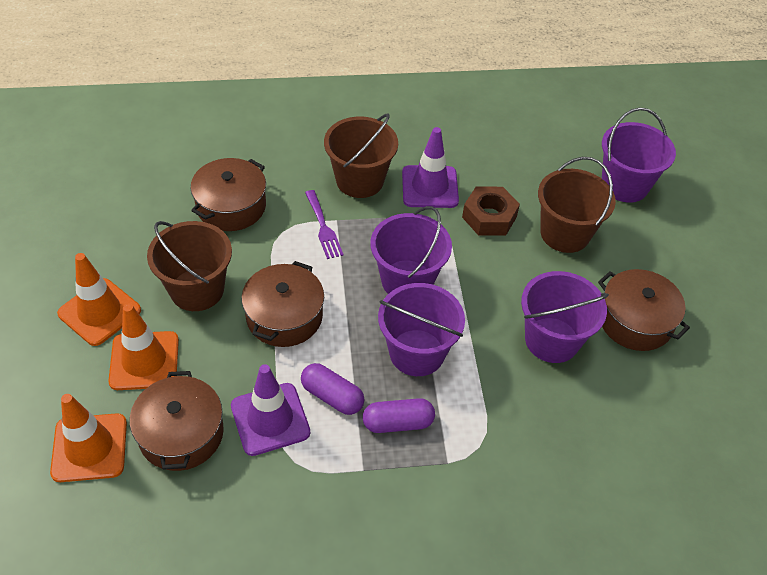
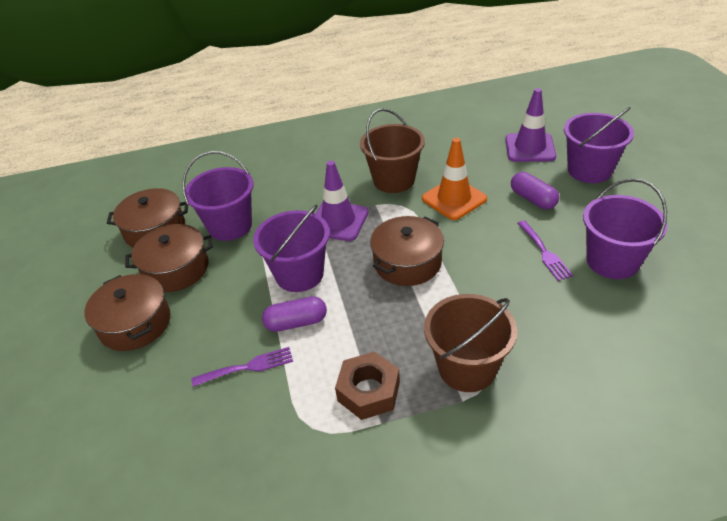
brown bucket: [147,221,232,311] [324,114,398,198] [538,157,616,253] = 3 -> [360,108,425,193] [424,294,517,392] = 2
orange traffic cone: [50,394,127,482] [57,253,141,346] [108,303,179,390] = 3 -> [422,138,487,220] = 1
purple fork: [305,190,344,259] = 1 -> [191,347,293,387] [517,220,573,281] = 2

